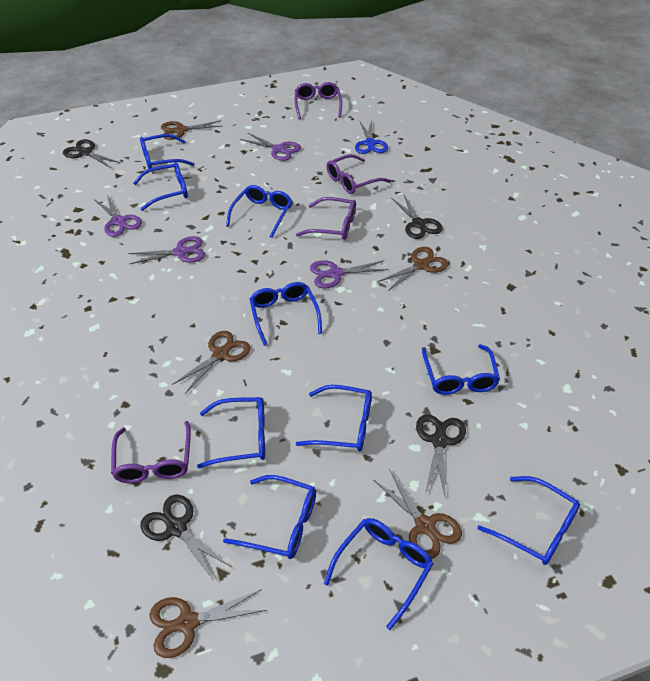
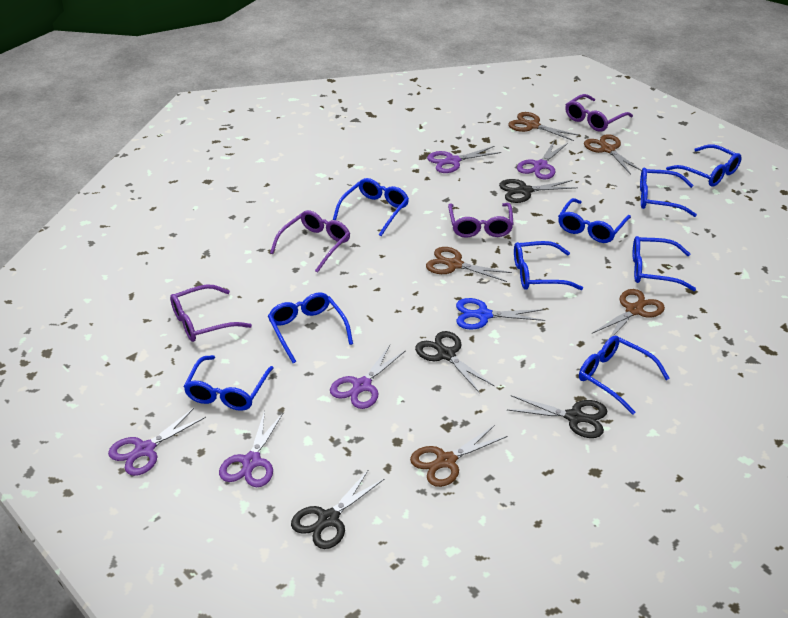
blue glasses: [133,162,188,211] [140,134,195,169] [197,397,265,468] [223,475,316,559] [226,185,292,238] [250,282,322,346] [296,385,372,451] [324,518,433,630] [422,344,500,395] [477,476,580,565] = 10 -> [183,355,274,411] [268,292,353,363] [333,178,409,236] [514,241,583,290] [558,198,631,243] [579,336,670,415] [633,236,696,291] [640,168,697,217] [666,144,742,187] = 9
purple scissors: [94,195,142,237] [128,236,205,265] [240,133,301,161] [310,260,389,288] = 4 -> [108,408,206,476] [219,410,283,487] [330,345,406,409] [427,146,501,173] [517,140,568,179] = 5

